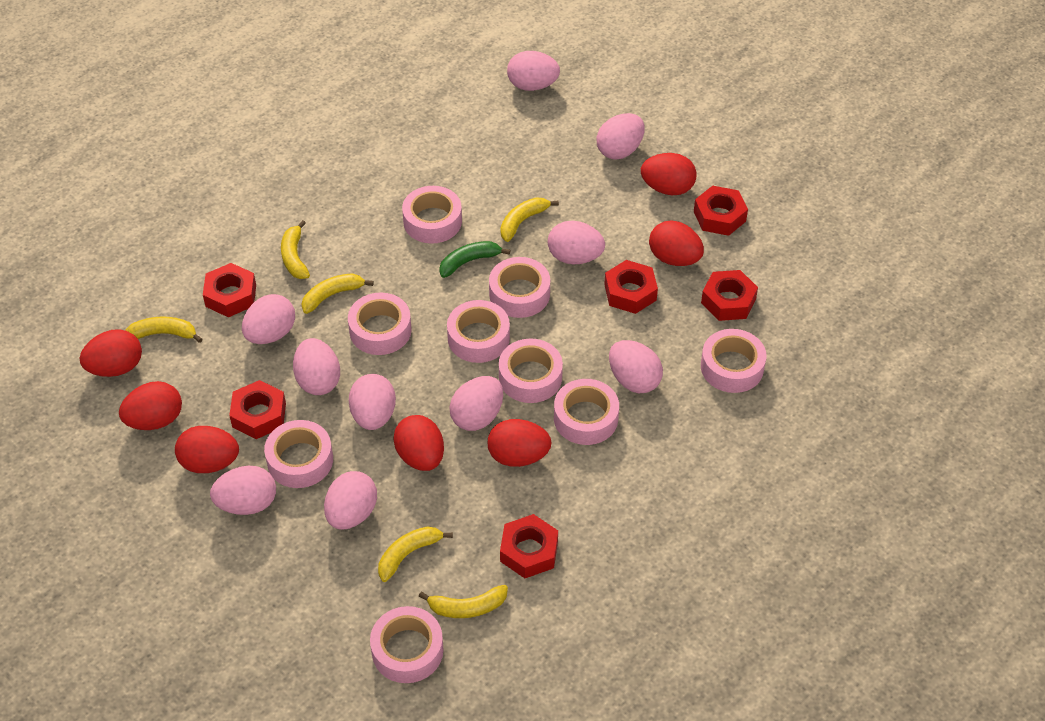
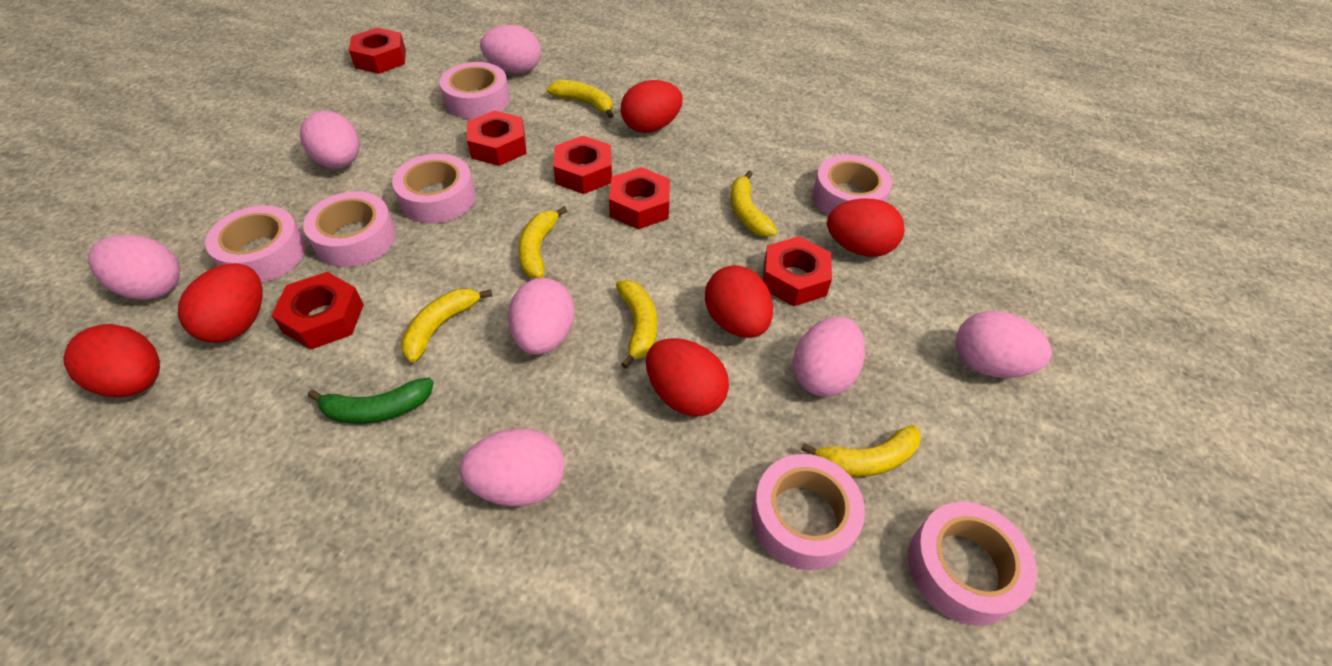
pink egg: [210,466,276,515] [242,294,295,344] [293,338,340,395] [324,471,377,530] [349,374,396,430] [449,376,503,431] [507,51,560,91] [548,221,605,264] [597,113,645,160] [609,340,663,393] = 10 -> [88,235,180,300] [300,111,359,169] [459,429,565,507] [480,25,541,74] [508,278,575,355] [792,316,865,397] [956,311,1052,378] = 7
pink tape: [264,420,333,488] [348,293,412,355] [370,606,444,683] [402,186,462,244] [447,300,510,363] [489,257,550,318] [499,339,563,403] [554,379,619,445] [701,329,766,393] = 9 -> [205,205,306,283] [303,191,396,267] [392,154,476,224] [440,62,510,119] [751,454,865,570] [813,155,892,216] [908,502,1037,626] = 7
red egg: [80,329,142,377] [119,381,182,430] [175,426,239,473] [393,415,444,471] [488,419,551,467] [641,153,697,195] [649,221,704,266] = 7 -> [63,324,160,397] [178,263,263,343] [621,80,683,133] [646,338,729,417] [705,265,773,338] [827,198,905,257] = 6

